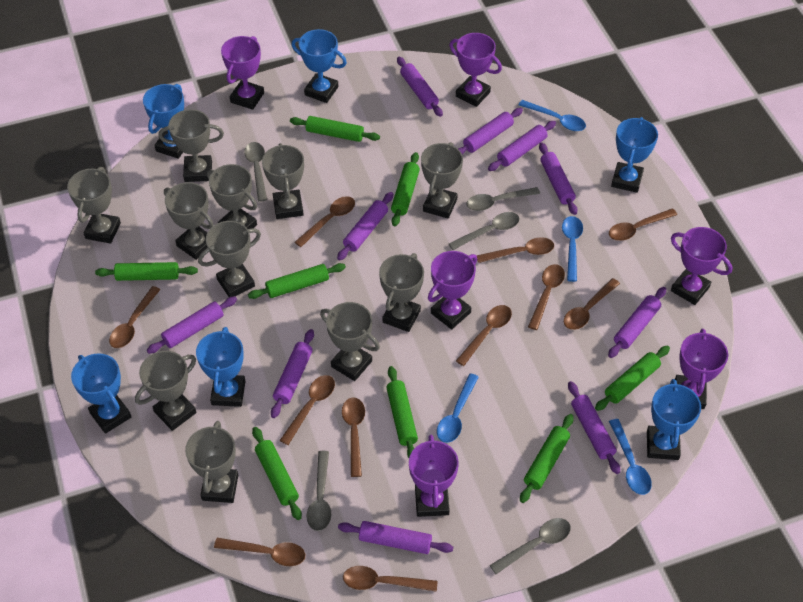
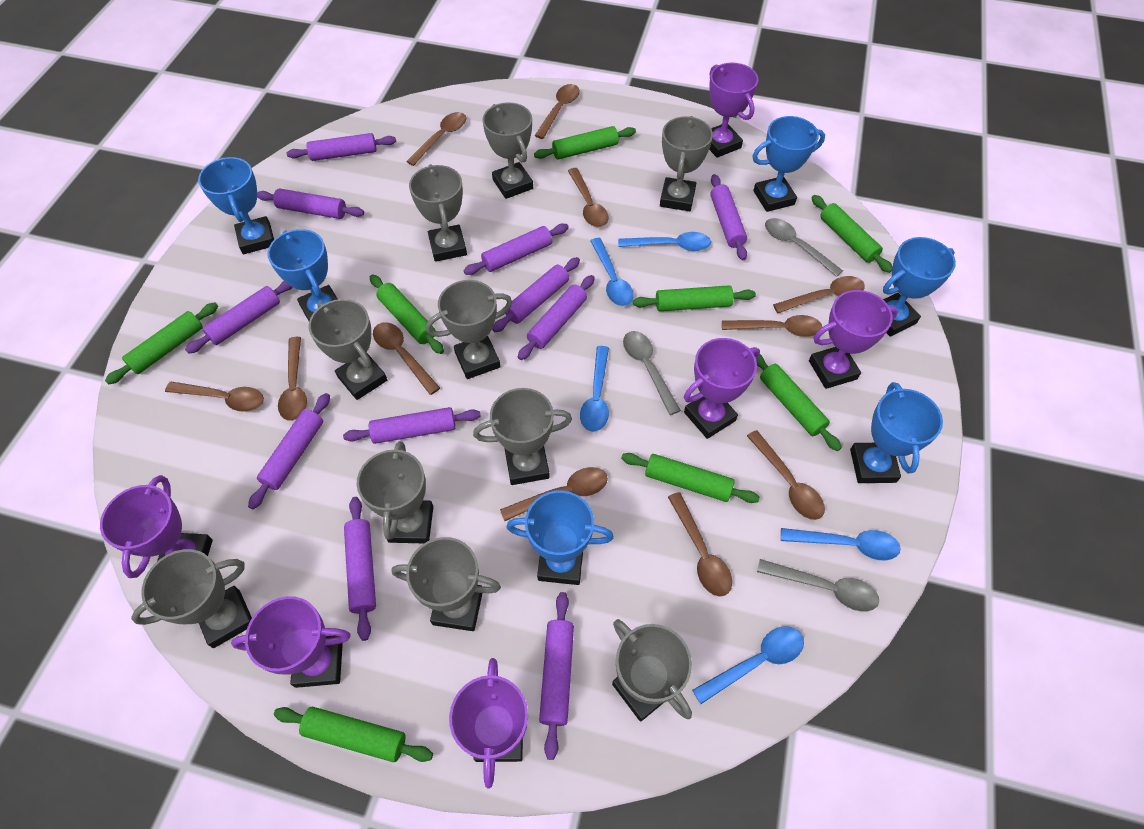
blue spoon: [437,373,479,443] [519,100,586,131] [562,216,583,282] [609,419,652,495] = 4 -> [580,346,609,432] [590,238,633,306] [618,232,711,251] [692,626,804,704] [781,528,901,560] = 5
grey spoon: [244,142,267,202] [307,451,331,531] [449,212,519,250] [466,187,540,211] [490,518,571,574] = 5 -> [623,331,681,415] [757,559,879,611] [765,218,843,277] = 3
grey trophy: [67,167,121,244] [135,351,196,431] [158,109,224,182] [164,182,214,260] [185,421,238,503] [198,221,261,297] [207,164,257,229] [262,143,304,219] [320,302,380,381] [379,253,424,332] [421,142,463,218] = 11 -> [131,549,252,648] [309,299,387,400] [357,441,433,543] [391,537,501,631] [409,164,467,262] [426,280,513,379] [473,388,572,485] [482,102,533,199] [612,619,692,722] [660,116,713,211] = 10
purple rolling pin: [147,296,237,354] [271,329,314,418] [337,192,393,261] [338,521,453,554] [397,57,443,117] [458,108,523,155] [488,121,556,171] [539,143,577,215] [568,381,620,474] [608,287,666,358] = 10 -> [185,281,293,354] [248,393,330,509] [257,189,364,219] [287,133,396,161] [343,407,480,444] [344,497,376,641] [463,224,569,275] [492,257,580,332] [518,275,595,360] [539,592,574,760] [710,174,747,260] = 11

